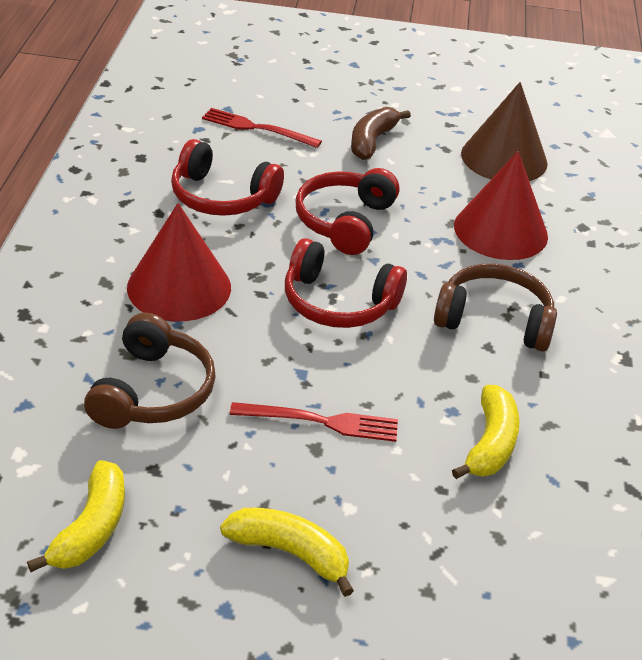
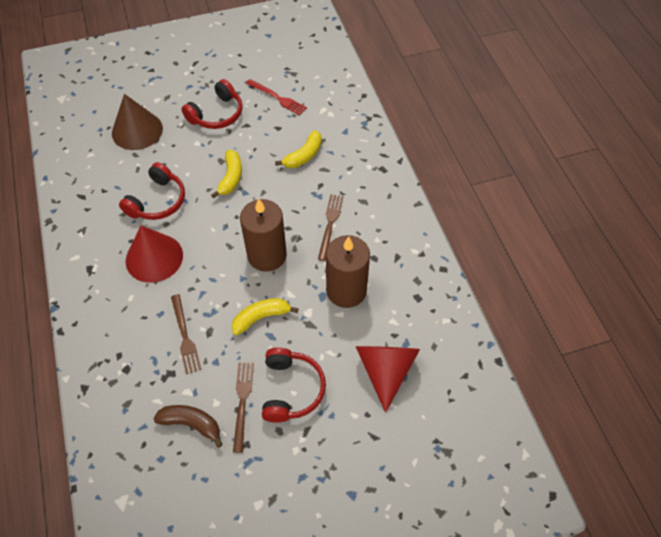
brown candle: none = 0 -> [240,198,287,272] [326,235,370,308] = 2
brown fork: none = 0 -> [171,294,201,374] [233,363,254,453] [318,194,343,261] = 3
brown headphones: [84,312,216,429] [434,264,557,351] = 2 -> none = 0
red fork: [202,108,322,148] [230,402,398,442] = 2 -> [246,79,307,115] = 1

